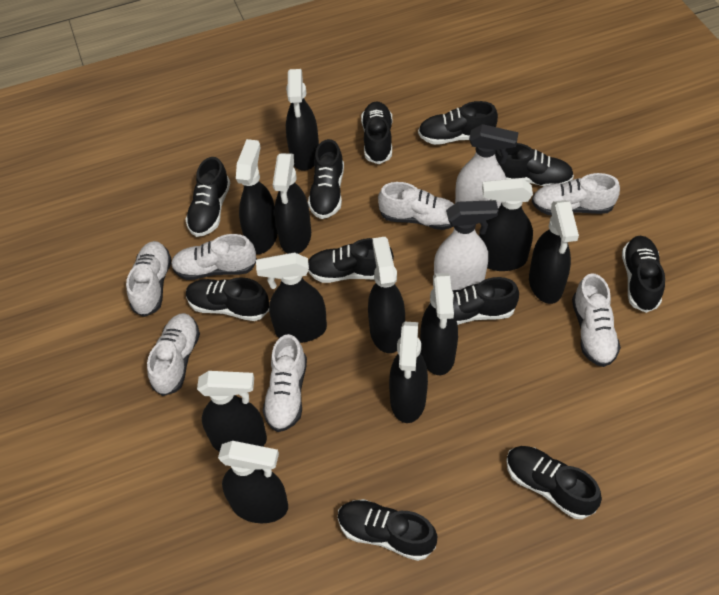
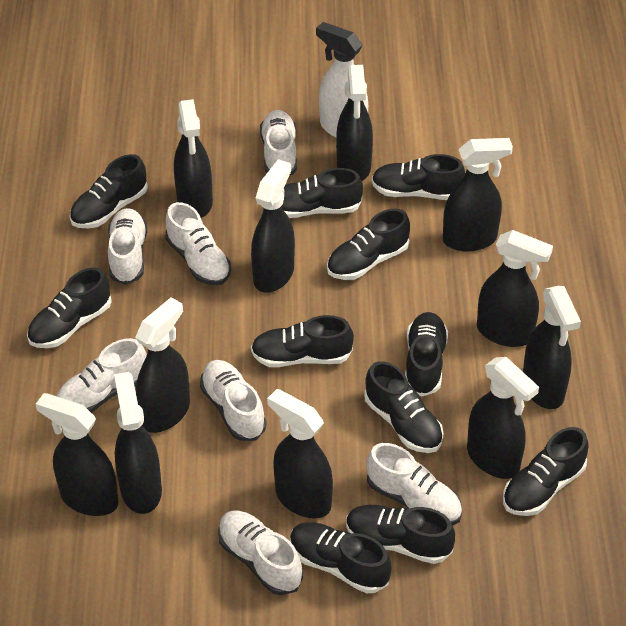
white spray bottle: [434,200,498,290] [455,124,519,208] = 2 -> [316,22,368,138] = 1

